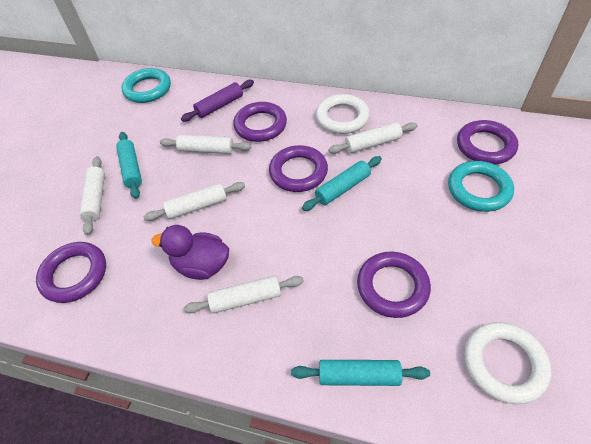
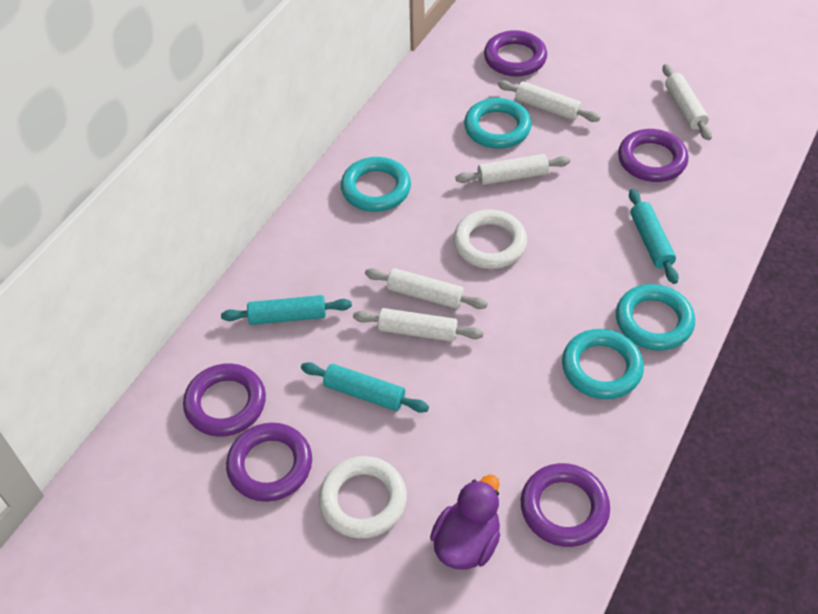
purple rolling pin: [181,80,254,122] = 1 -> none = 0
turquoise ring: [122,68,171,103] [448,161,514,212] = 2 -> [341,157,411,212] [464,98,532,149] [562,329,644,399] [616,284,695,351] = 4

